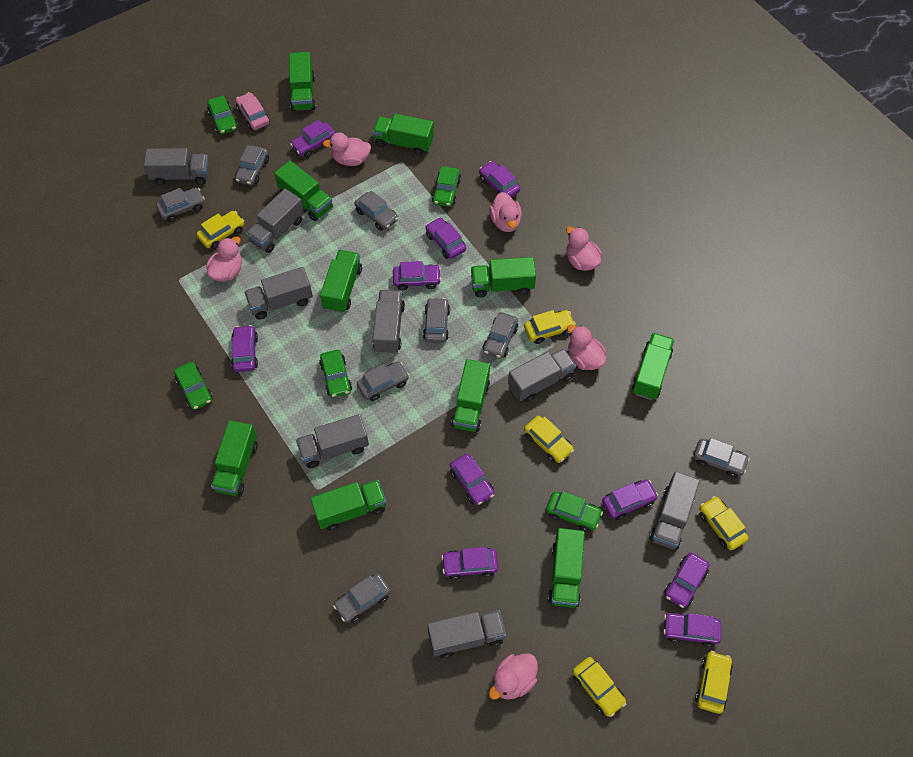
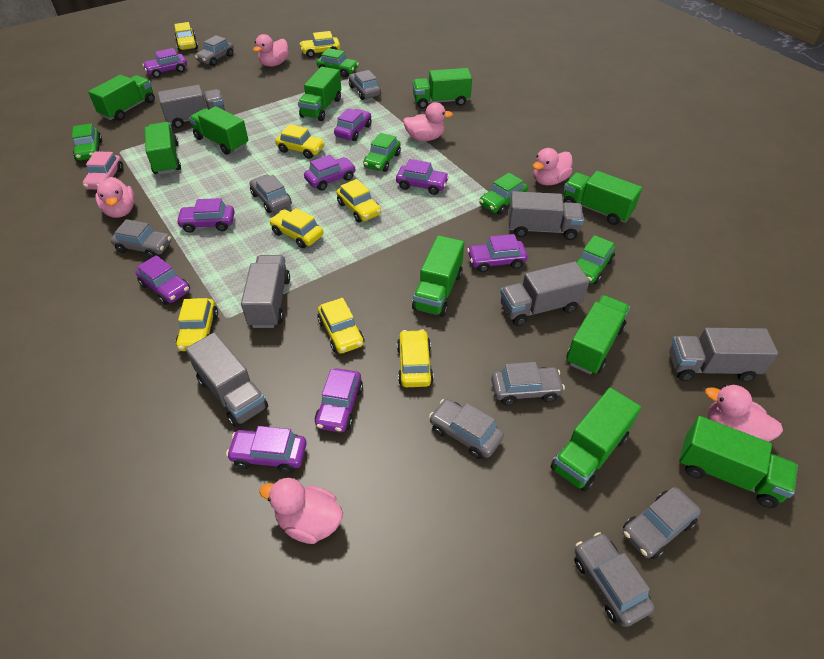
grey truck: [144,148,209,185] [244,267,313,319] [246,189,304,253] [296,414,369,468] [373,290,405,354] [427,610,506,658] [508,348,576,402] [649,472,700,550] = 8 -> [158,85,225,128] [185,332,268,427] [241,255,290,328] [500,261,590,326] [508,191,584,240] [669,328,778,382] = 6
purple car: [231,325,258,372] [290,120,335,157] [393,261,441,290] [426,217,466,259] [441,547,498,580] [450,454,494,505] [479,161,520,197] [602,479,658,520] [663,612,721,647] [664,552,709,608] = 10 -> [136,255,190,305] [143,48,187,78] [176,198,235,233] [226,426,307,473] [304,155,356,191] [315,368,363,433] [334,108,372,141] [396,159,449,195] [467,234,528,272] = 9
yellow car: [197,211,244,249] [524,310,576,344] [524,416,574,463] [572,657,626,717] [695,651,733,714] [699,496,749,550] = 6 -> [174,22,198,51] [176,298,218,351] [269,208,323,248] [275,124,325,159] [300,31,340,58] [318,298,364,354] [336,179,381,222] [397,329,434,387] = 8

